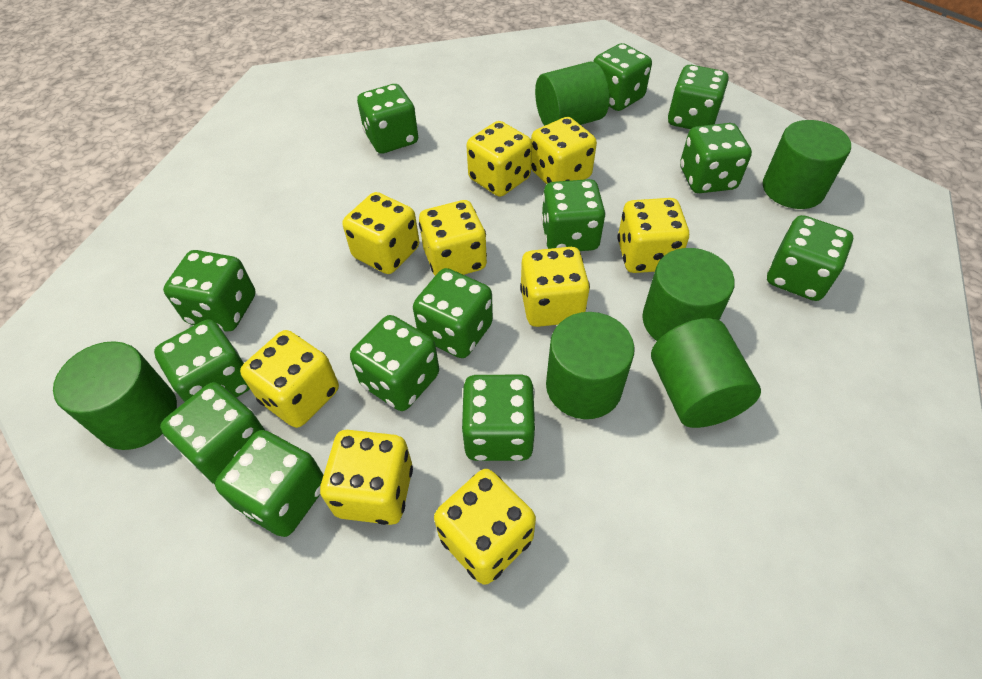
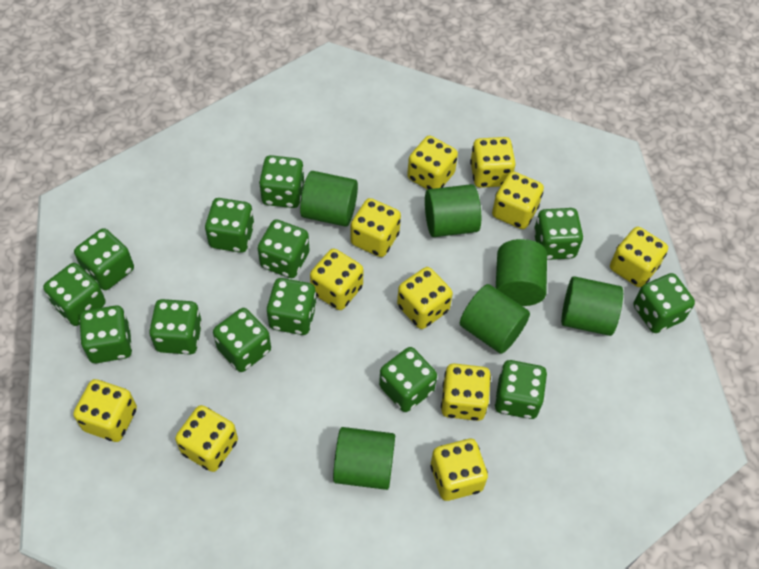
yellow dice: [240,330,339,428] [320,430,413,525] [343,192,419,274] [419,200,487,276] [434,469,536,585] [466,121,532,197] [520,247,590,327] [531,117,597,184] [617,198,689,273] = 9 -> [73,379,137,442] [175,405,238,472] [310,249,363,310] [351,198,401,257] [397,267,453,329] [407,135,458,190] [431,439,488,501] [441,363,491,421] [470,137,516,188] [492,171,544,229] [610,227,668,287] = 11

